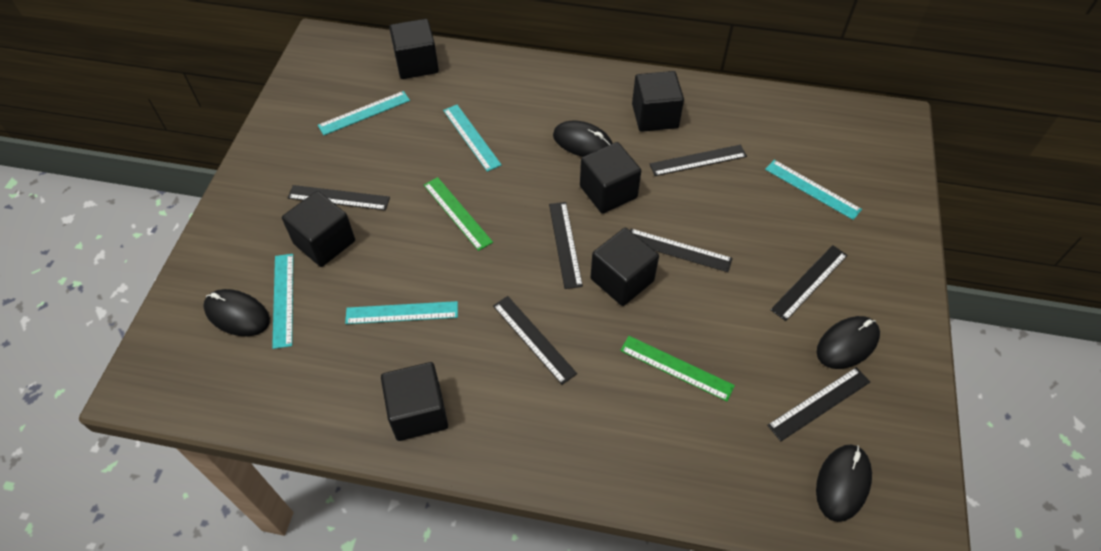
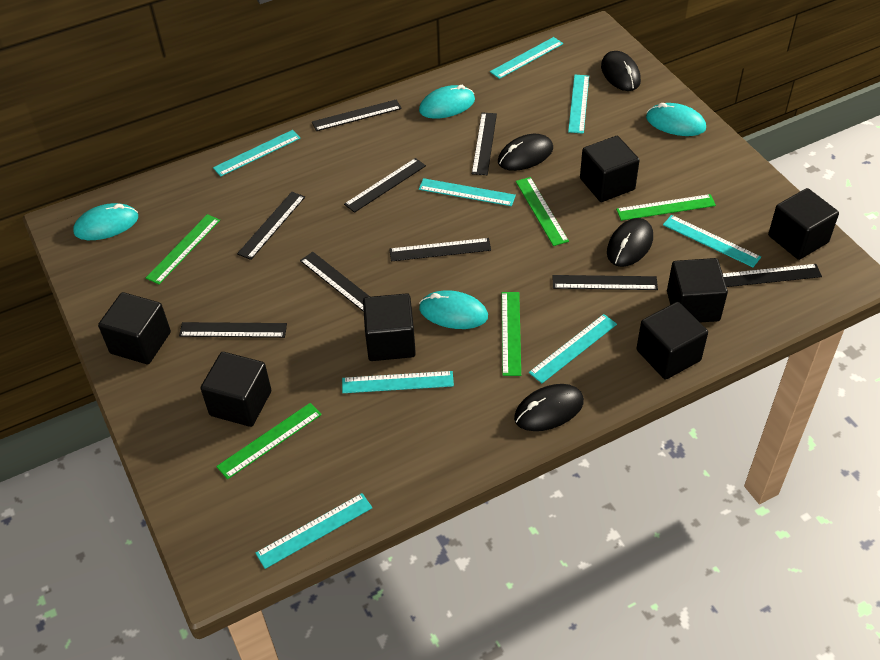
black cube: [282,191,355,267] [381,362,448,441] [389,19,439,79] [580,142,641,214] [591,228,659,306] [632,71,684,132] = 6 -> [98,292,171,364] [201,352,271,427] [363,293,416,361] [580,136,640,202] [636,302,708,380] [667,258,728,322] [768,188,839,260] = 7
black ruler: [288,185,390,210] [493,296,577,385] [549,202,583,289] [630,229,733,272] [650,145,747,176] [767,367,870,441] [770,245,848,321] = 7 -> [179,322,287,338] [237,192,305,260] [300,252,370,312] [312,99,402,131] [344,158,426,213] [389,238,491,261] [472,112,497,175] [553,275,658,290] [723,264,822,287] = 9
green ruler: [424,177,493,251] [620,336,735,401] = 2 -> [146,214,220,284] [216,403,322,479] [502,292,521,376] [516,177,569,246] [616,194,716,221] = 5
turquoise mouse: none = 0 -> [73,203,138,240] [419,85,475,119] [419,290,488,329] [646,103,706,136] = 4
turquoise ruler: [272,254,294,349] [318,91,410,135] [345,301,458,324] [443,105,502,172] [765,160,862,220] = 5 -> [213,130,300,177] [255,493,372,569] [342,371,454,393] [419,178,516,206] [490,37,563,79] [529,314,617,383] [568,75,589,134] [663,215,761,267] = 8

